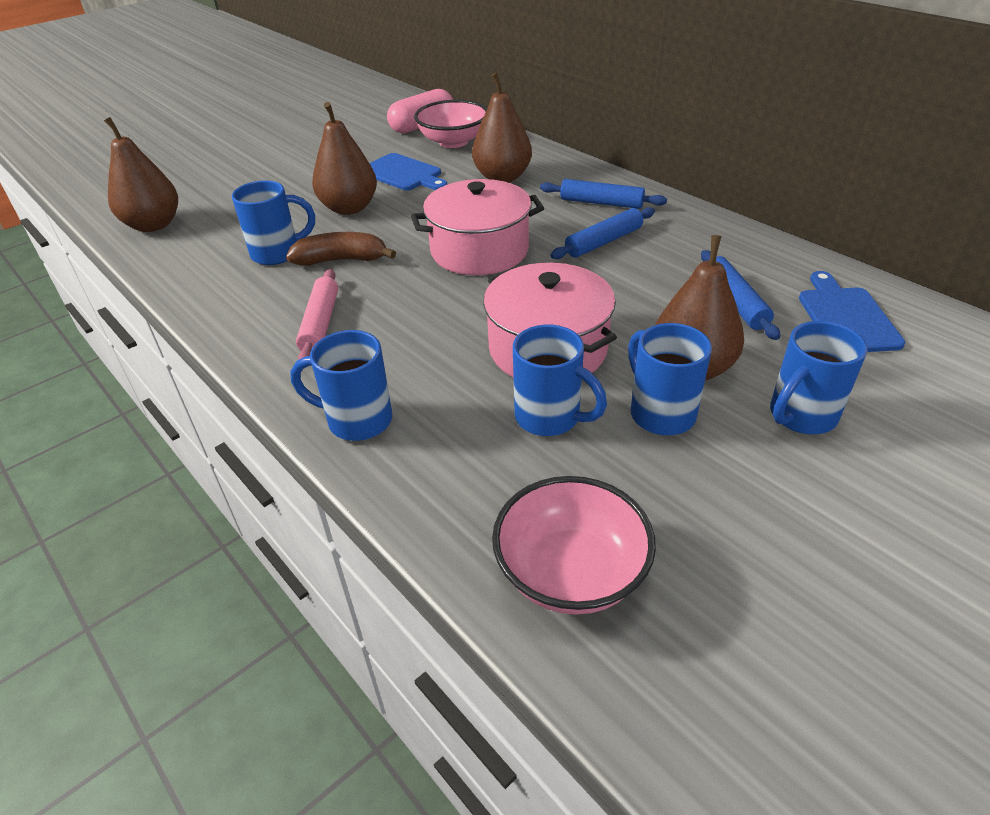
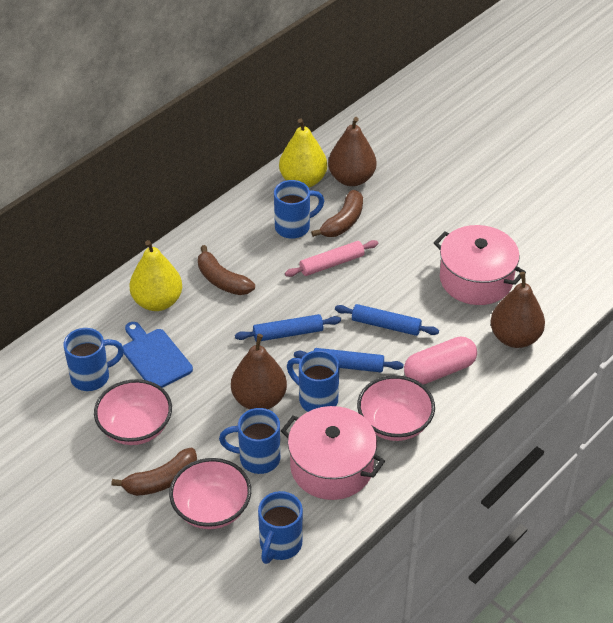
blue cutting board: [370,153,447,190] [799,271,905,352] = 2 -> [123,322,193,388] = 1
brown banana: [286,232,396,266] = 1 -> [111,448,197,496] [198,245,255,295] [311,190,363,237] = 3
brown pear: [104,117,178,232] [312,102,377,215] [472,73,532,183] [655,235,744,380] = 4 -> [231,334,287,410] [328,117,376,186] [490,272,545,348] = 3
pink bowl: [414,100,487,148] [492,476,656,615] = 2 -> [94,379,172,445] [169,458,251,529] [357,375,435,441] = 3
yellow pear: none = 0 -> [129,240,182,311] [279,118,327,187] = 2

